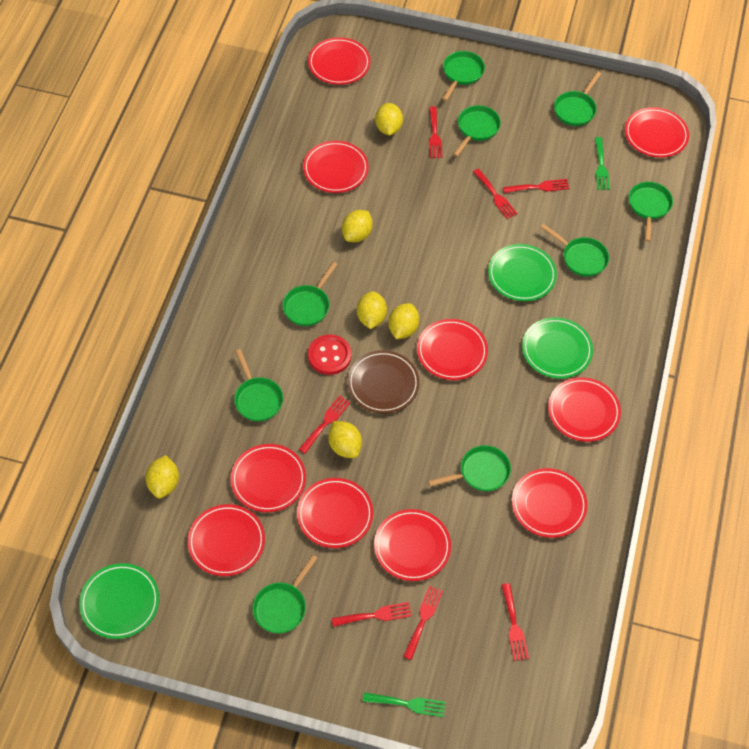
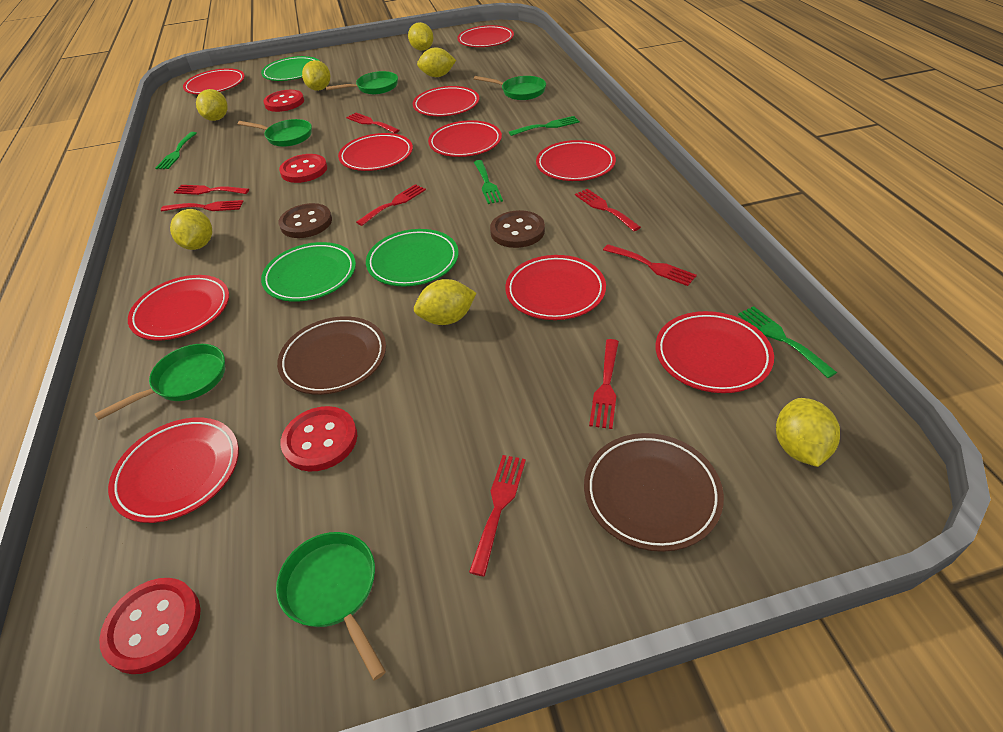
brown button: none = 0 -> [278,203,332,238] [490,210,545,248] = 2
brown plate: [347,350,420,414] = 1 -> [277,316,386,395] [584,433,724,552] = 2
green fork: [363,692,446,717] [595,137,610,190] = 2 -> [155,132,197,169] [474,160,503,204] [509,116,580,136] [738,306,837,378] = 4
green pan: [234,349,283,422] [253,554,318,633] [282,262,338,326] [428,445,511,491] [442,51,485,101] [453,105,501,157] [540,224,609,277] [554,72,601,126] [629,182,673,242] = 9 -> [95,344,225,420] [238,119,312,147] [276,532,386,681] [326,71,398,94] [474,76,546,100] = 5
red button: [308,335,351,375] = 1 -> [99,578,201,674] [263,90,304,112] [279,154,327,183] [281,406,357,472] = 4
red fork: [299,395,351,454] [331,602,412,627] [403,586,443,660] [429,106,443,158] [473,169,518,219] [502,583,529,661] [503,179,570,193] = 7 -> [161,200,244,211] [174,185,249,195] [346,112,400,134] [356,184,426,226] [469,455,526,577] [575,189,641,231] [589,339,619,429] [603,244,697,286] = 8
yellow lemon: [145,455,179,499] [328,421,362,458] [342,210,373,242] [357,291,387,329] [375,103,403,135] [388,303,419,339] = 6 -> [170,209,212,250] [196,89,228,121] [302,60,330,91] [408,22,433,51] [414,279,476,325] [417,47,456,77] [776,398,840,467] = 7

